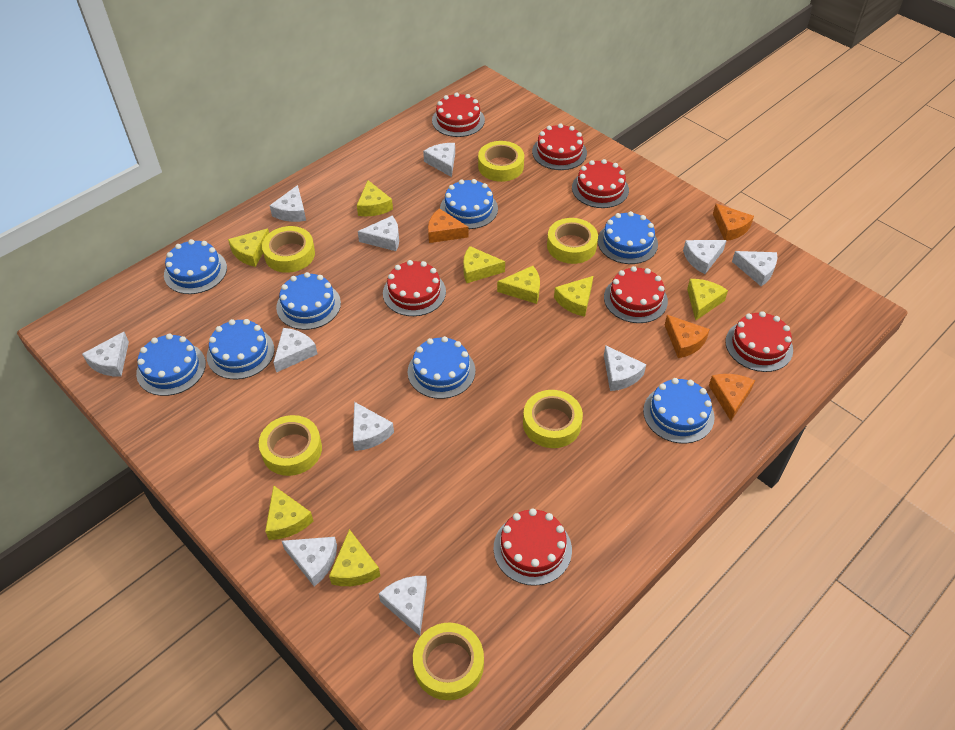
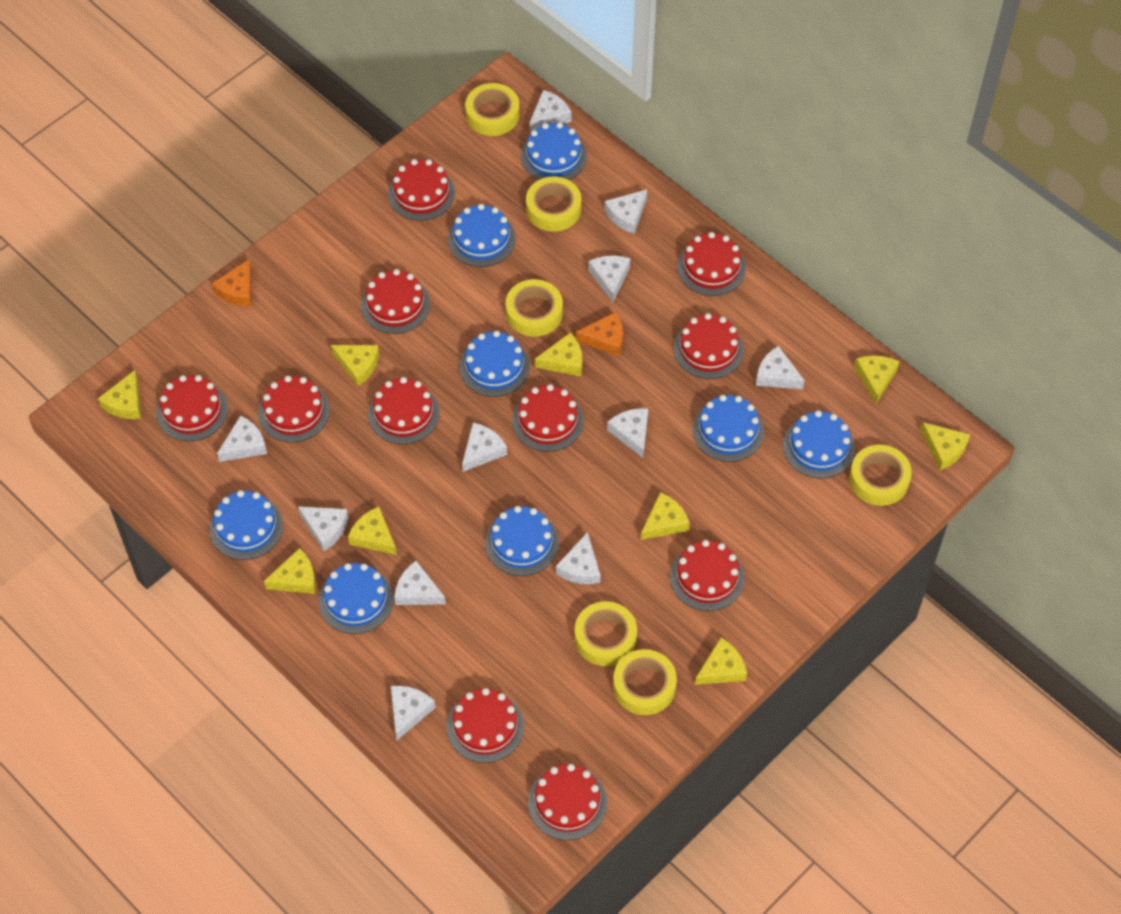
orange cheese: [428,208,469,243] [665,315,710,358] [709,374,755,421] [713,204,754,241] = 4 -> [212,259,252,306] [576,312,623,356] = 2
red cake: [383,260,446,316] [432,92,485,137] [494,508,572,586] [532,124,587,170] [572,159,629,208] [604,266,668,323] [725,311,793,372] = 7 -> [156,375,228,441] [258,376,330,442] [361,269,430,334] [368,377,439,444] [388,159,455,220] [447,688,524,763] [512,384,584,452] [528,764,607,840] [670,540,745,611] [674,313,744,379] [677,232,746,296] = 11
yellow cheese: [228,228,269,267] [265,485,313,540] [329,529,380,586] [357,180,393,216] [463,246,505,283] [497,266,540,304] [554,276,593,317] [687,279,728,321] = 8 -> [98,370,141,419] [264,548,316,594] [331,345,379,386] [348,506,397,555] [535,332,582,376] [641,492,690,540] [695,638,747,685] [854,355,900,404] [921,422,970,470] = 9

